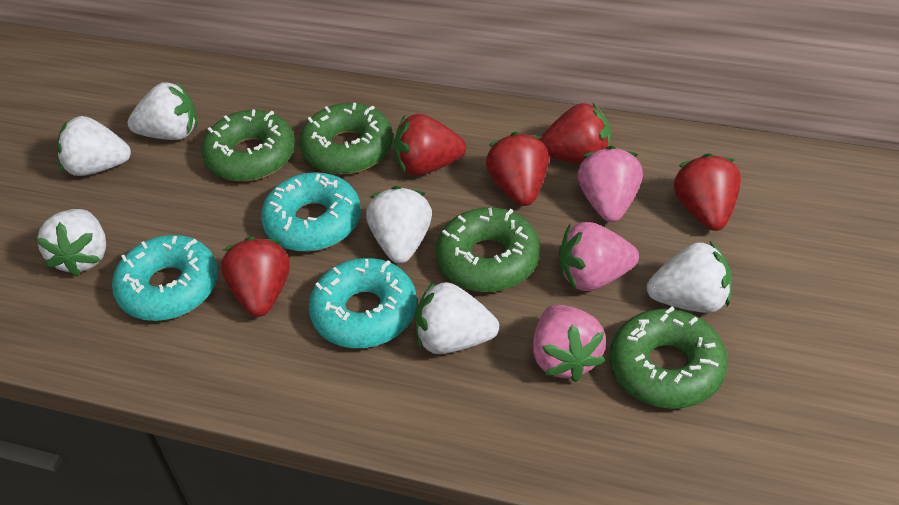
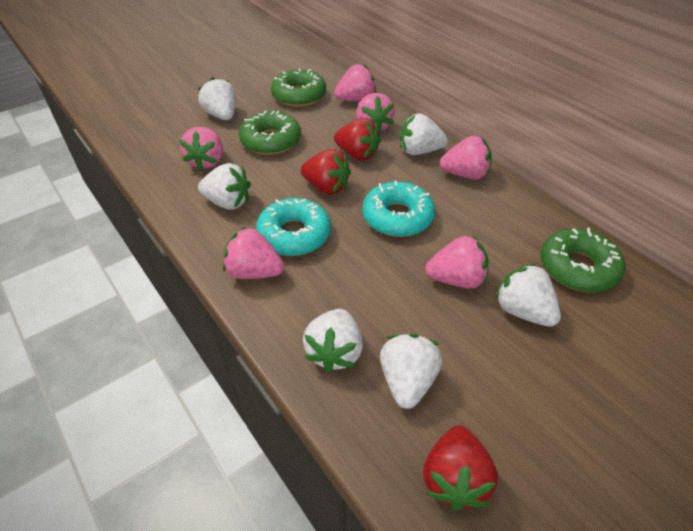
green donut: [201,109,295,181] [299,103,393,174] [436,207,540,292] [610,307,728,409] = 4 -> [239,111,301,155] [271,68,326,107] [541,228,625,292] = 3
pink strawberry: [533,305,606,382] [559,222,639,291] [577,146,643,222] = 3 -> [179,127,223,171] [223,226,284,279] [334,64,376,102] [356,93,395,133] [425,235,489,289] [440,136,492,180] = 6
red strawberry: [221,237,290,317] [394,114,466,176] [486,132,549,206] [540,102,611,164] [674,153,741,231] = 5 -> [301,149,351,195] [334,118,381,161] [423,425,498,511] = 3
turquoise donut: [112,235,218,321] [261,172,361,252] [309,258,417,348] = 3 -> [256,198,331,256] [363,181,435,237] = 2

